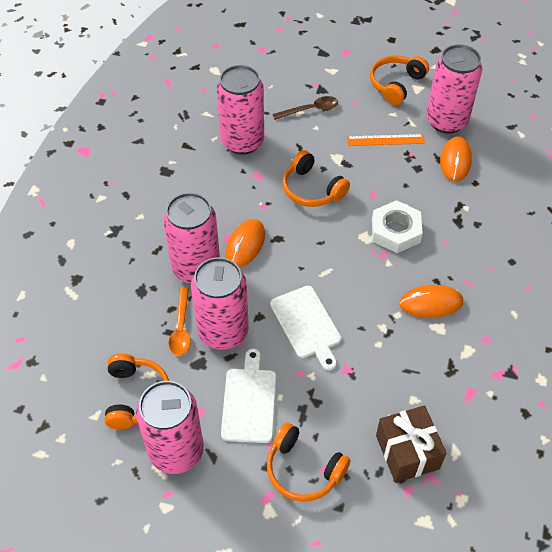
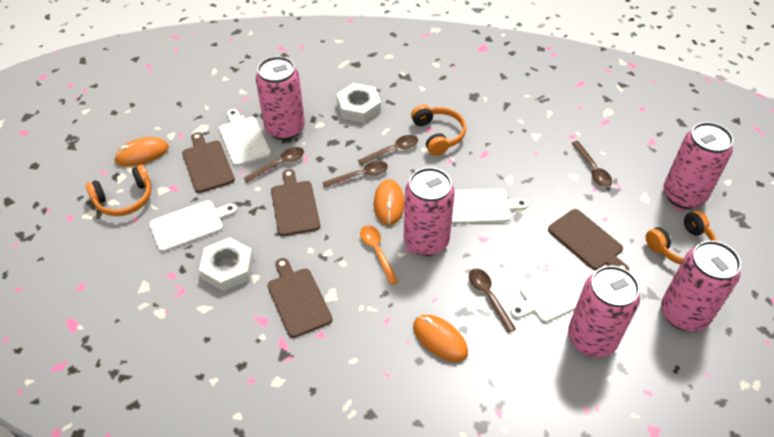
brown cutting board: none = 0 -> [182,132,235,193] [267,258,333,338] [271,169,320,236] [548,209,629,271] = 4
brown gift: [376,405,446,483] = 1 -> none = 0
brown spoon: [273,96,338,120] = 1 -> [244,147,304,183] [322,161,388,188] [358,135,418,165] [469,269,516,333] [572,141,612,187] = 5
orange headphones: [105,353,169,429] [267,422,351,502] [282,150,350,207] [370,55,429,105] = 4 -> [86,165,151,216] [411,105,466,156] [646,210,717,265] = 3
orange ruler: [347,134,425,146] = 1 -> none = 0
white cutting board: [221,349,276,443] [270,286,341,371] = 2 -> [149,200,237,252] [219,109,271,166] [452,188,528,224] [510,264,588,323] = 4
white nut: [372,200,423,253] = 1 -> [199,237,254,291] [337,83,381,123] = 2

